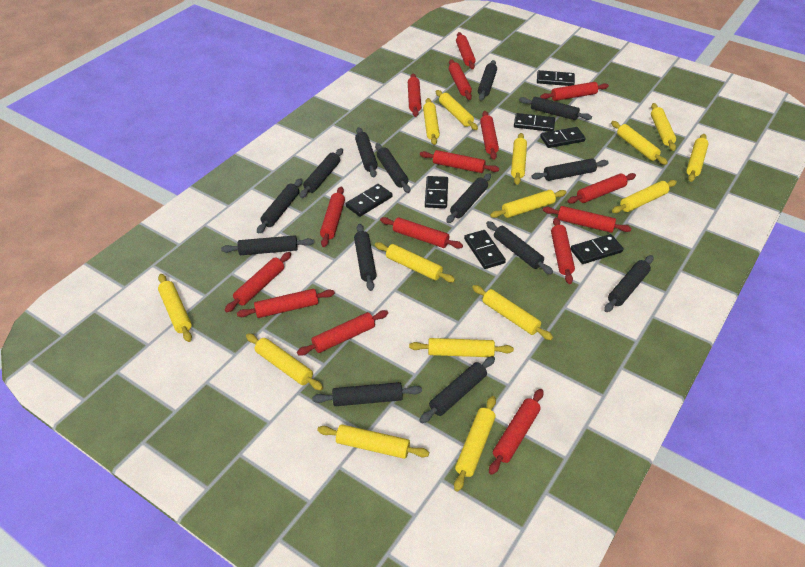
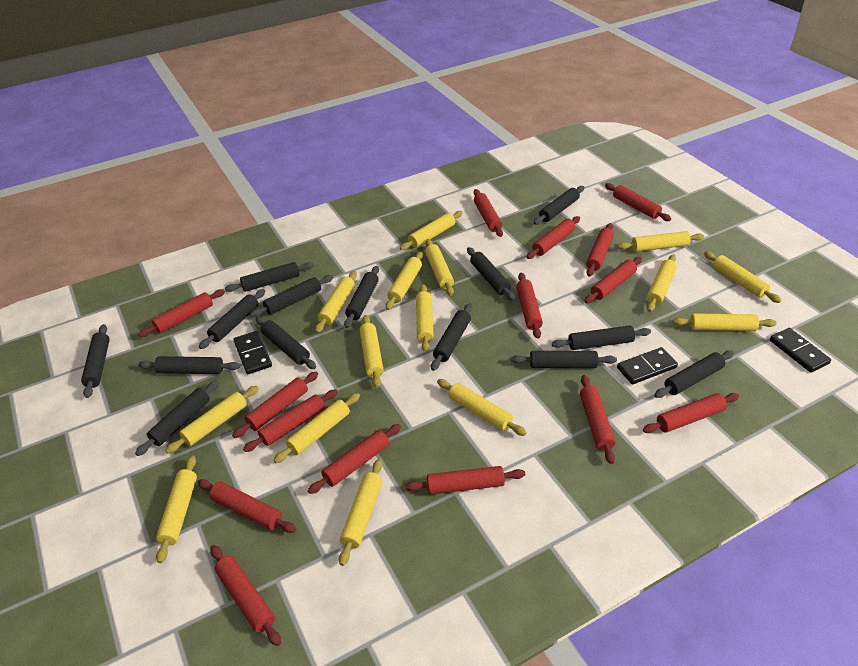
black domino: [346,184,392,217] [425,176,448,208] [464,230,506,269] [514,113,555,132] [537,70,575,86] [540,127,586,148] [571,234,623,264] = 7 -> [234,331,272,374] [617,347,678,384] [770,328,831,373] = 3

